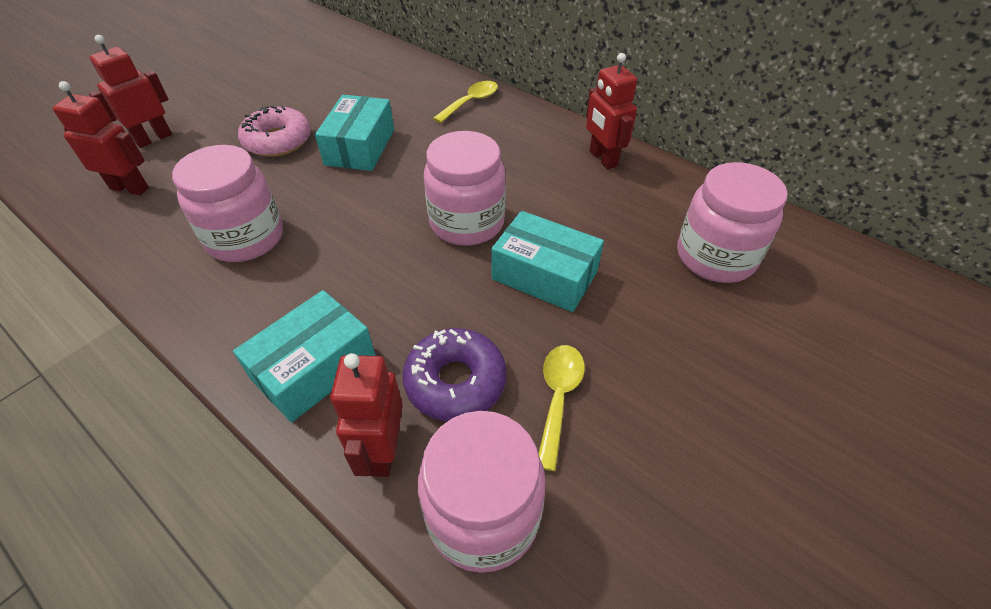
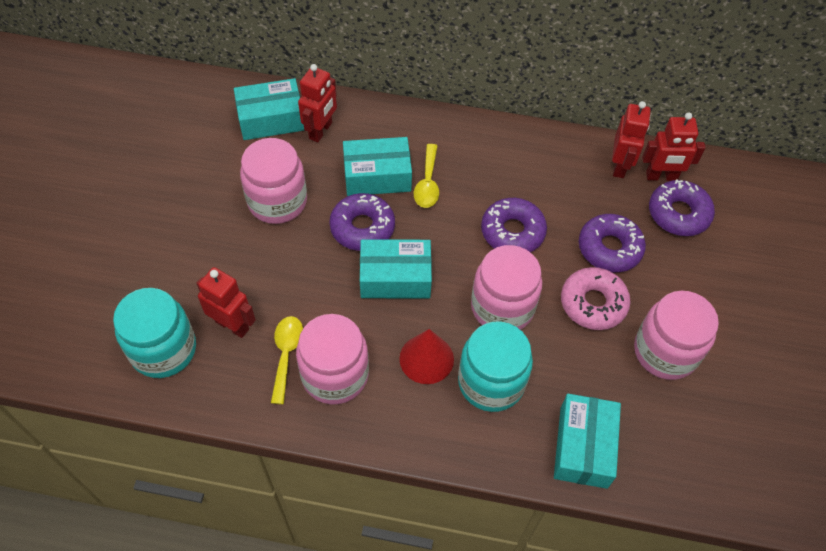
purple donut: [402,328,506,421] = 1 -> [329,193,395,251] [481,198,547,252] [579,214,646,272] [649,179,715,236] = 4
red cone: none = 0 -> [399,329,454,384] = 1
turquoise box: [233,290,376,422] [315,95,394,171] [491,211,604,312] = 3 -> [234,78,304,140] [343,137,412,196] [360,239,432,298] [554,394,621,489] = 4
turquoise jar: none = 0 -> [113,288,196,378] [458,322,533,412] = 2

